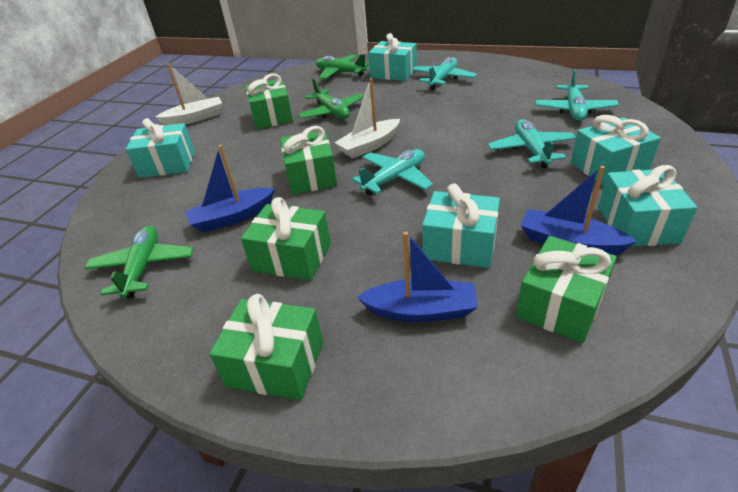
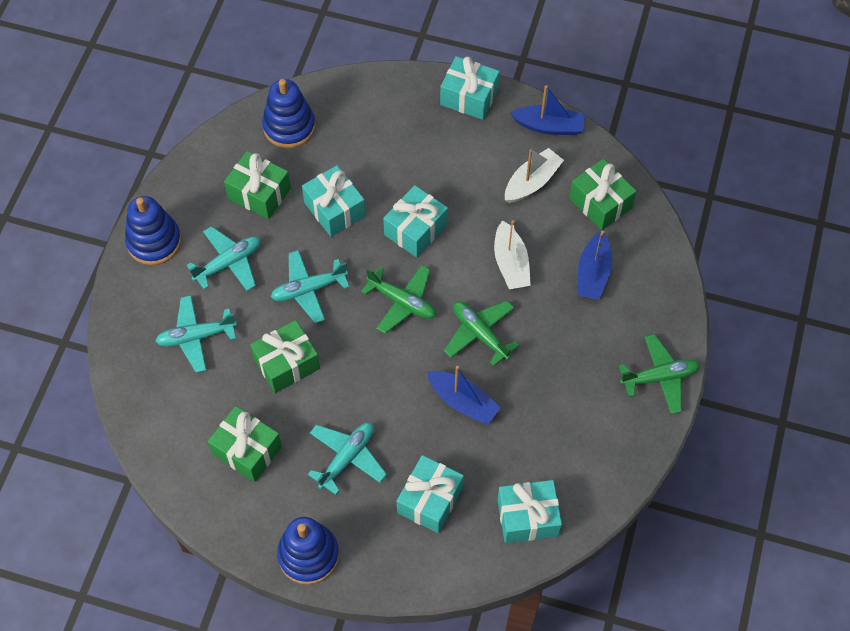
blue stacking toy: none = 0 -> [125,196,181,265] [262,79,315,148] [277,517,339,585] = 3
green gift: [209,294,323,400] [241,197,331,281] [246,74,293,129] [280,126,337,195] [516,236,617,343] = 5 -> [208,406,282,482] [224,151,291,219] [250,320,320,393] [569,159,636,230] = 4

